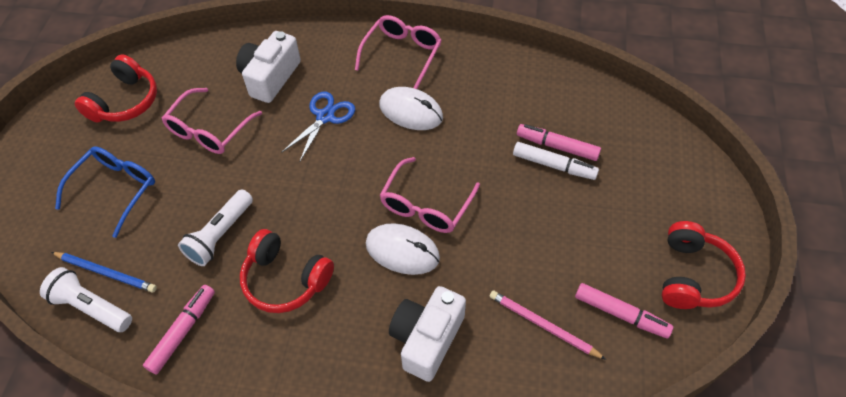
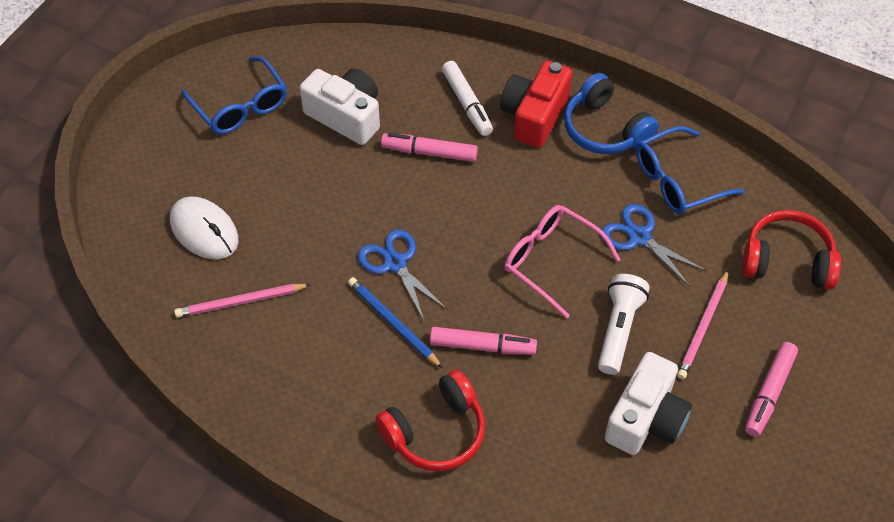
blue glasses: [55,146,155,238] = 1 -> [181,56,287,134] [636,126,744,215] = 2
blue headphones: none = 0 -> [564,73,659,154] = 1
blue scissors: [281,92,355,161] = 1 -> [358,229,448,323] [602,204,707,287] = 2
pink glasses: [161,88,262,154] [355,15,442,89] [380,157,480,233] = 3 -> [504,205,621,319] = 1
pink pencil: [489,290,606,360] = 1 -> [174,284,311,318] [677,269,729,379] = 2
red camera: none = 0 -> [500,61,572,148] = 1
red headphones: [75,54,157,123] [240,229,334,313] [662,221,746,309] = 3 -> [375,370,485,471] [742,210,841,290] = 2
white flashlight: [40,267,132,332] [178,189,253,266] = 2 -> [598,274,650,375] = 1
white mouse: [366,223,440,275] [379,87,443,130] = 2 -> [170,196,239,259] = 1

